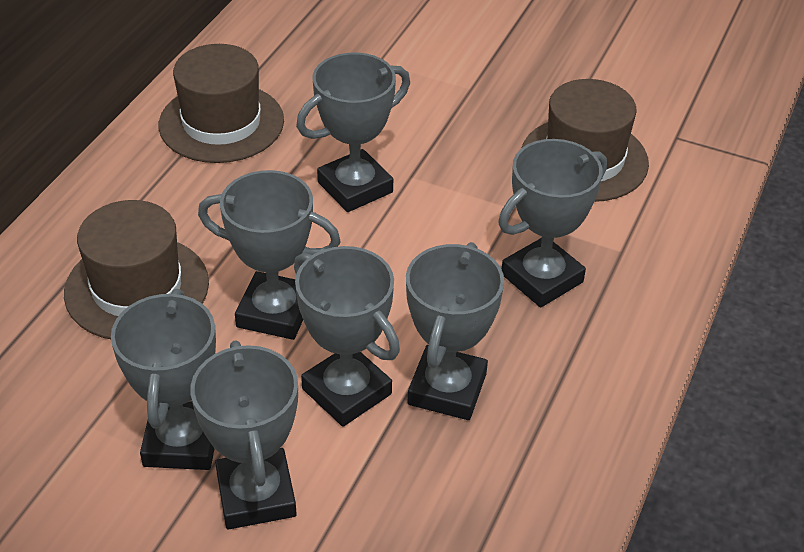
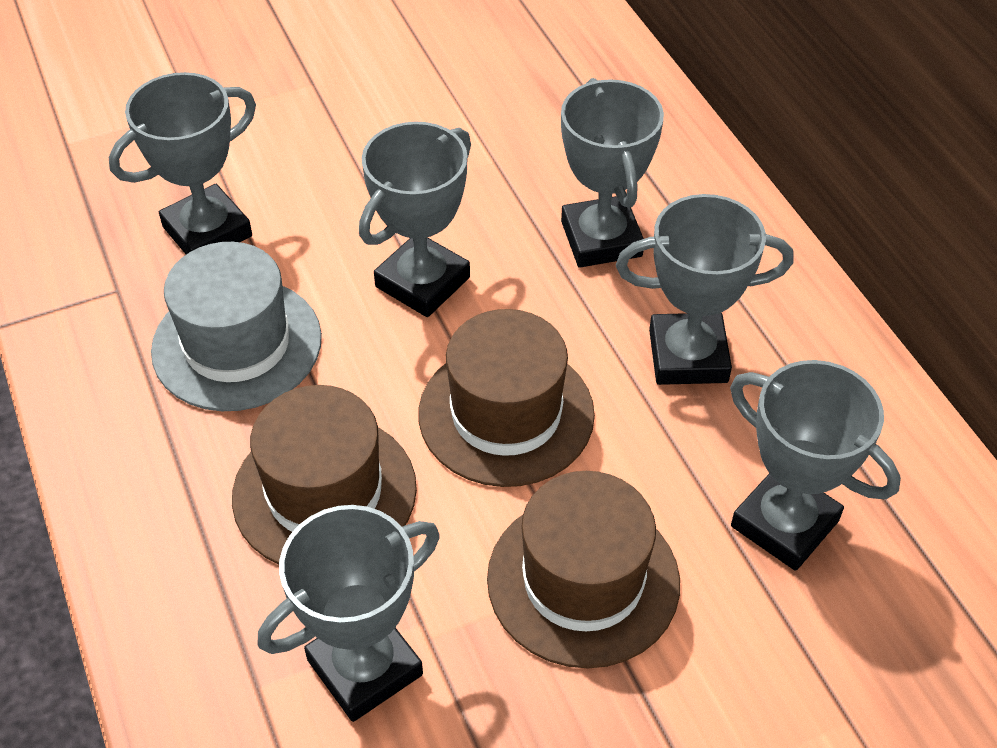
grey hat: none = 0 -> [151,242,322,411] = 1
grey trophy: [111,289,216,470] [191,340,298,529] [198,170,341,340] [294,246,400,427] [296,53,410,212] [406,242,504,420] [498,139,607,307] = 7 -> [109,72,256,254] [258,505,440,722] [359,121,471,317] [561,78,664,268] [616,194,794,385] [730,360,901,571] = 6

